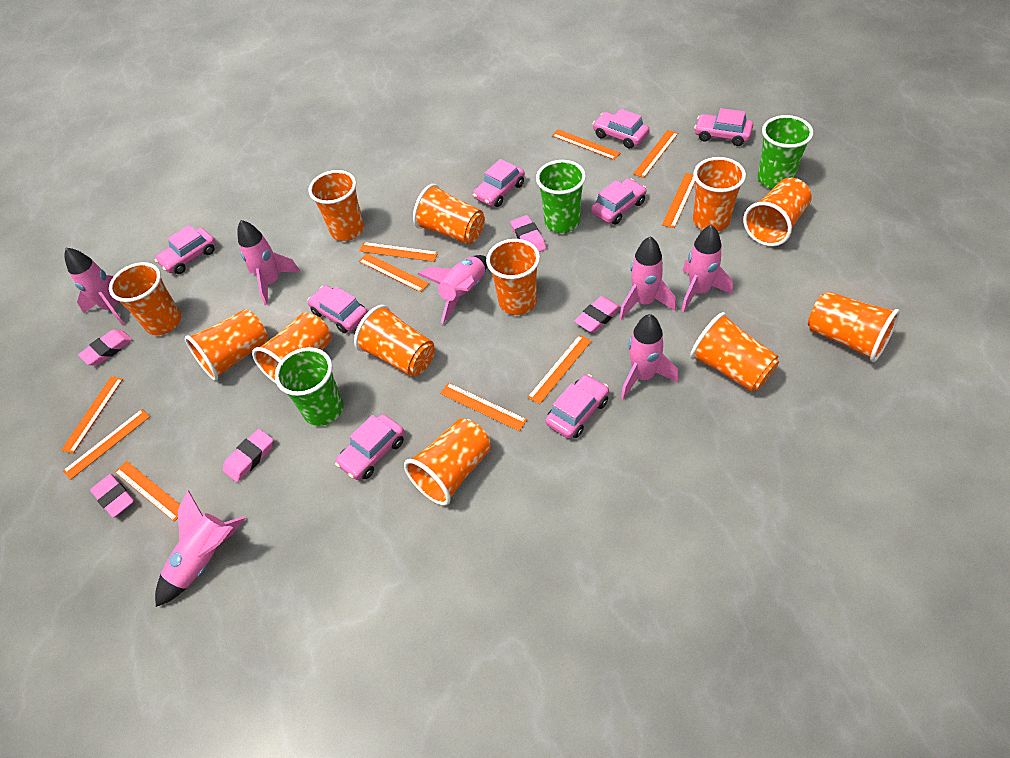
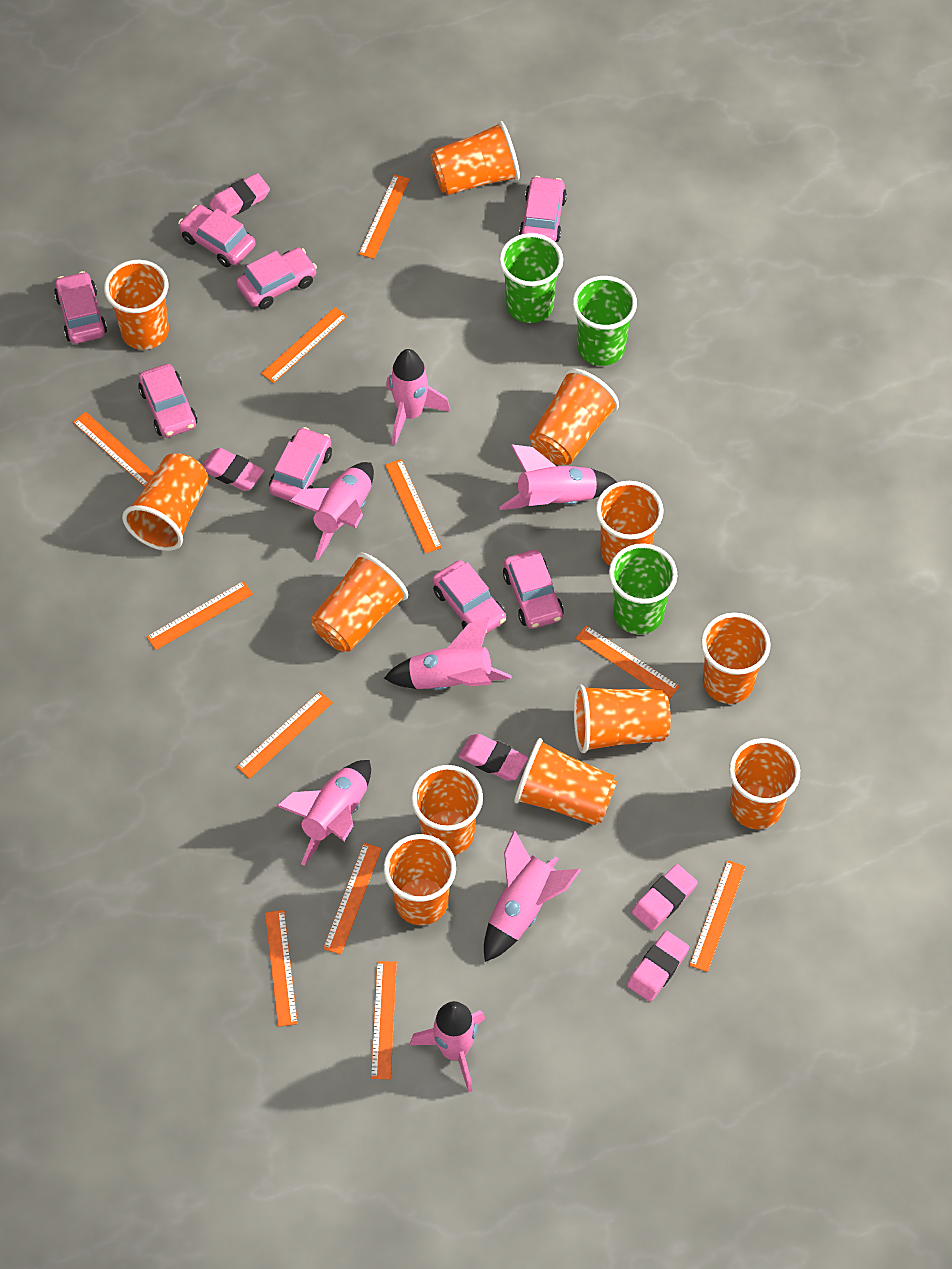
orange ruler: [61,376,123,454] [63,409,150,480] [115,461,181,522] [359,242,438,262] [359,253,429,292] [440,383,527,431] [527,335,592,405] [552,129,620,160] [633,130,678,178] [662,173,695,228] = 10 -> [73,411,154,487] [146,581,253,650] [237,691,333,779] [261,307,348,383] [265,910,298,1027] [323,843,382,955] [359,174,410,259] [371,961,397,1079] [385,459,442,554] [576,625,680,700] [689,860,746,972] = 11

